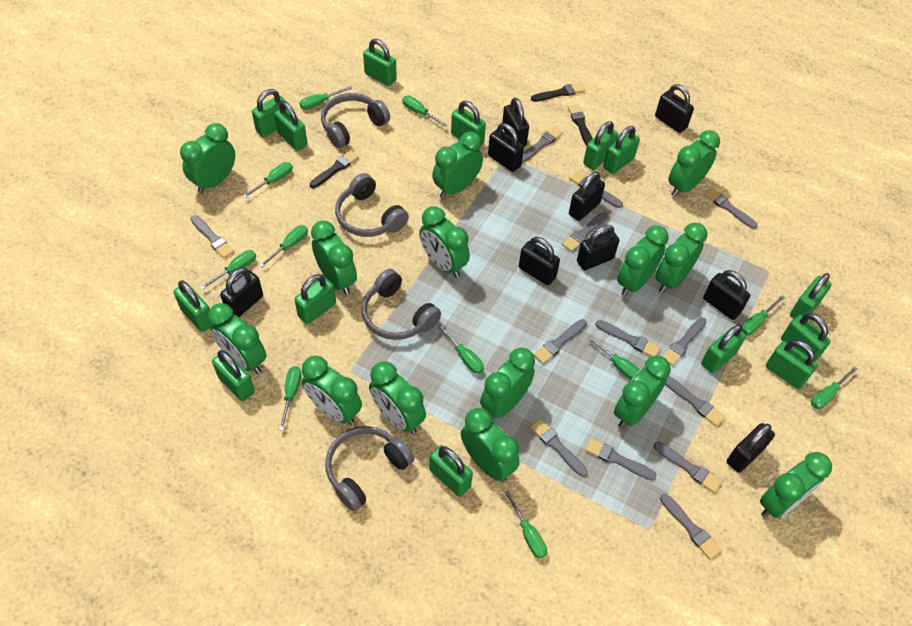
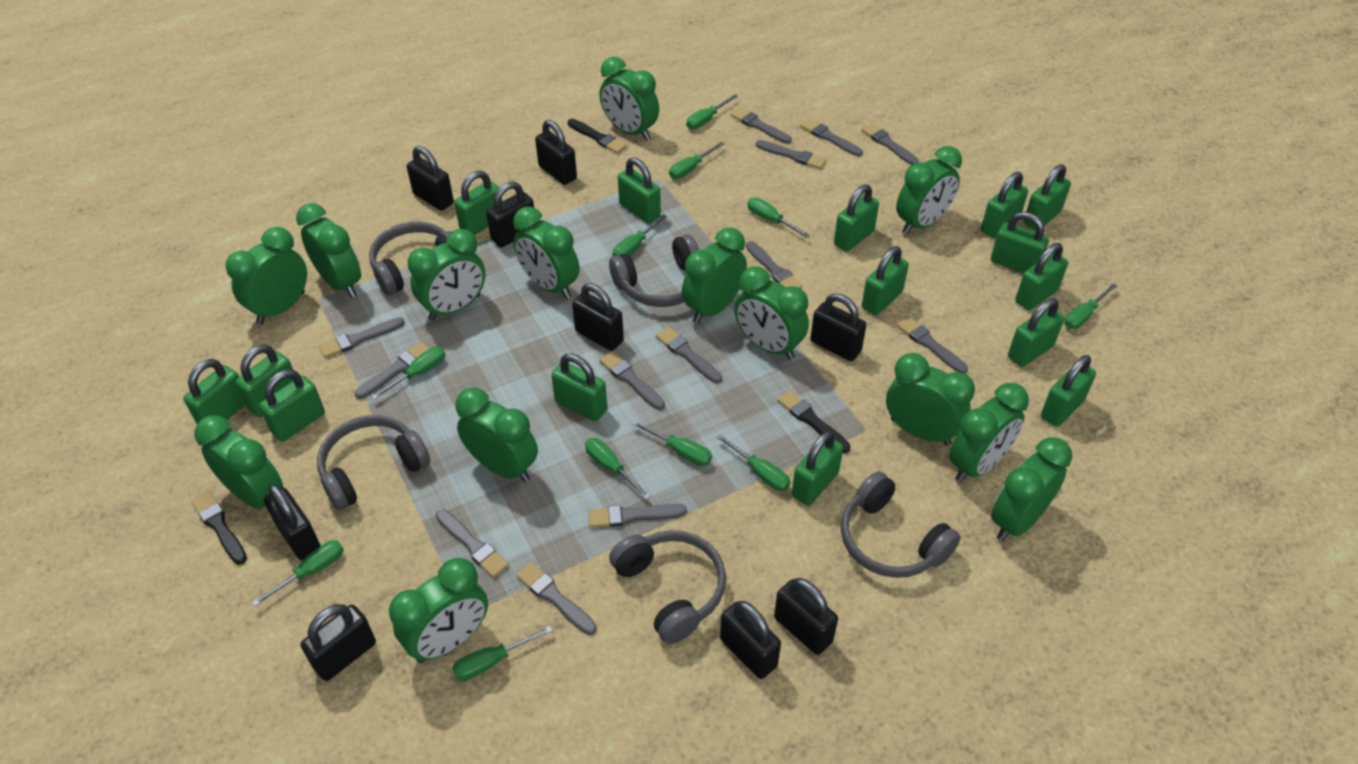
green padlock: [174,281,211,332] [212,350,255,401] [252,89,285,137] [274,101,308,151] [294,274,336,324] [363,39,397,86] [430,445,473,497] [451,101,486,144] [583,121,618,170] [604,126,640,174] [701,324,746,373] [766,340,818,389] [781,313,831,361] [790,273,832,319] = 14 -> [183,359,245,424] [235,344,293,417] [259,369,325,441] [454,171,502,235] [551,354,608,421] [618,158,661,224] [792,431,843,506] [834,185,879,252] [862,246,909,316] [981,172,1028,238] [991,212,1049,273] [1008,299,1064,367] [1015,243,1068,310] [1024,164,1071,230] [1041,355,1096,427] = 15
grey headphones: [321,93,390,148] [325,426,414,511] [335,173,409,237] [361,269,441,340] = 4 -> [317,415,430,510] [369,221,452,295] [609,234,699,307] [609,530,726,644] [841,471,961,578] = 5

